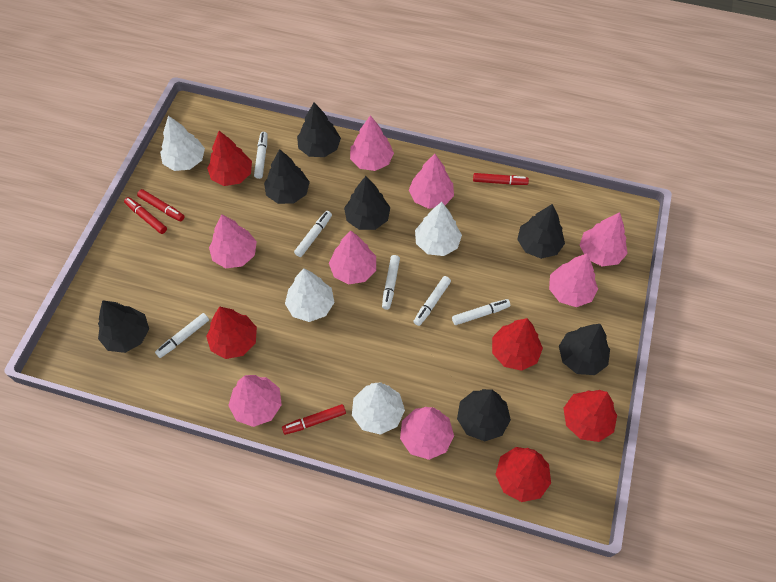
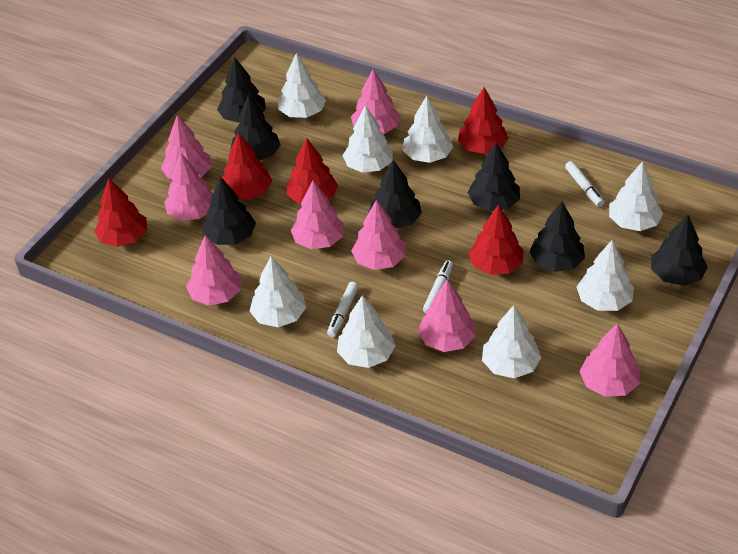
red marker: [124,197,167,234] [137,189,185,221] [282,404,346,435] [473,173,529,185] = 4 -> none = 0
white marker: [155,313,209,358] [254,132,268,179] [294,211,332,257] [382,255,400,310] [413,276,451,326] [452,299,510,325] = 6 -> [327,282,359,337] [423,260,453,313] [565,161,604,207] = 3
white tree: [160,116,205,171] [285,268,334,322] [352,382,405,435] [415,202,462,256] = 4 -> [250,256,306,327] [278,53,326,118] [337,295,395,368] [342,105,393,173] [403,96,453,163] [482,305,541,378] [577,240,634,311] [609,161,663,231] = 8

